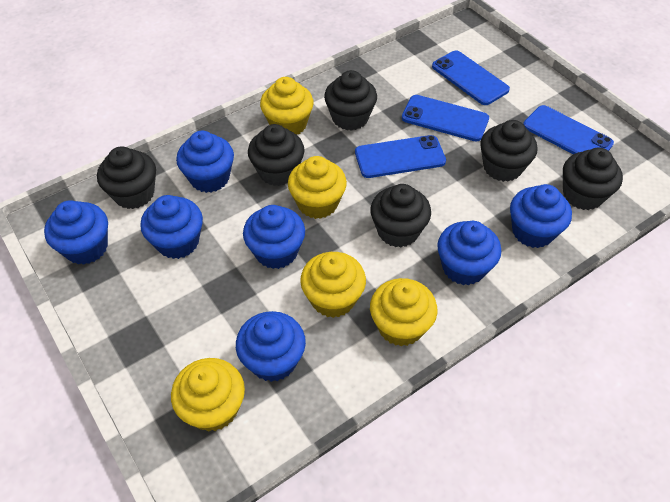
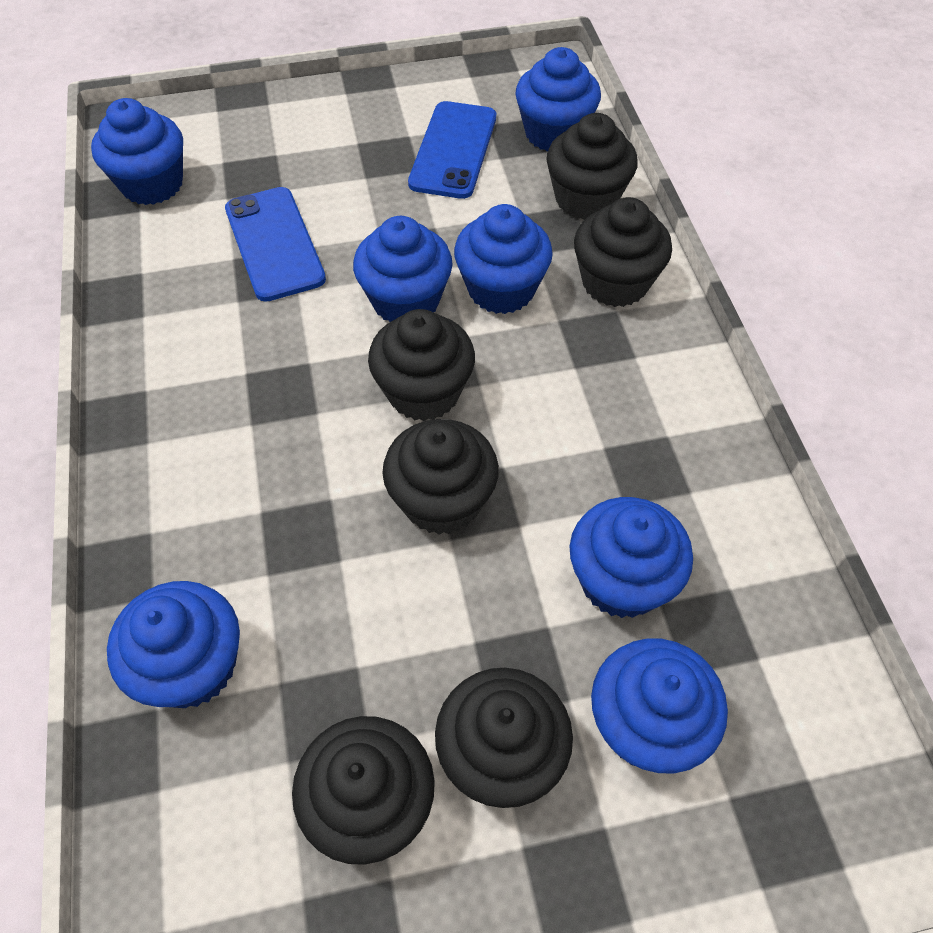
blue phone: [355,135,446,178] [402,95,489,141] [432,50,510,105] [523,105,614,154] = 4 -> [225,187,326,302] [408,101,496,199] = 2
yellow cupcake: [171,358,245,431] [260,77,314,135] [288,156,347,219] [300,252,366,318] [370,278,437,346] = 5 -> none = 0

